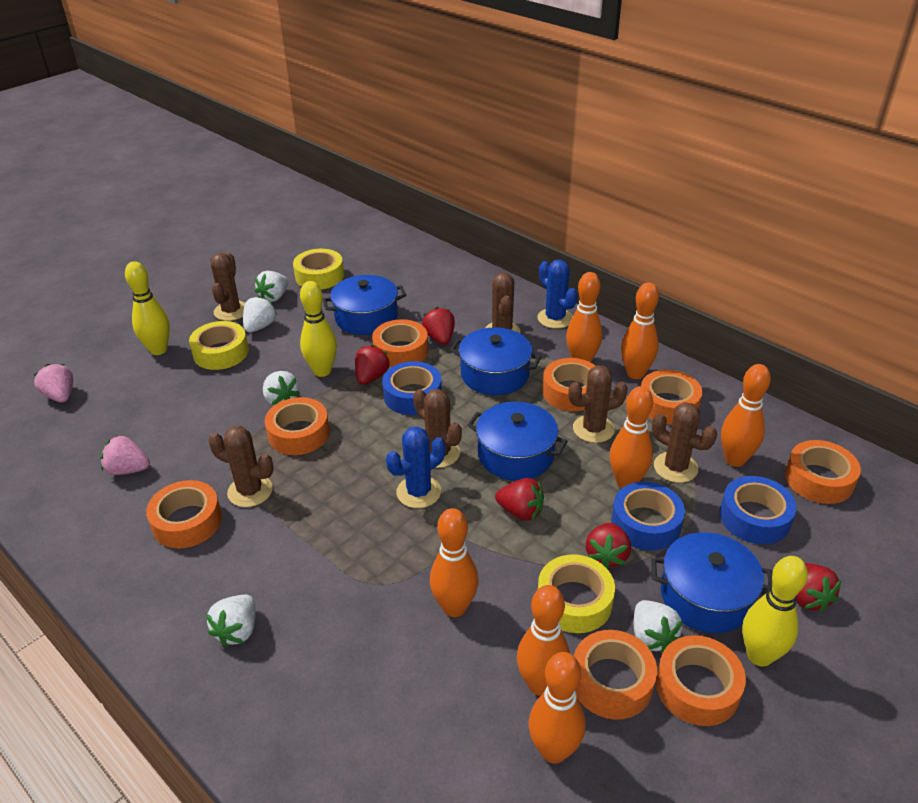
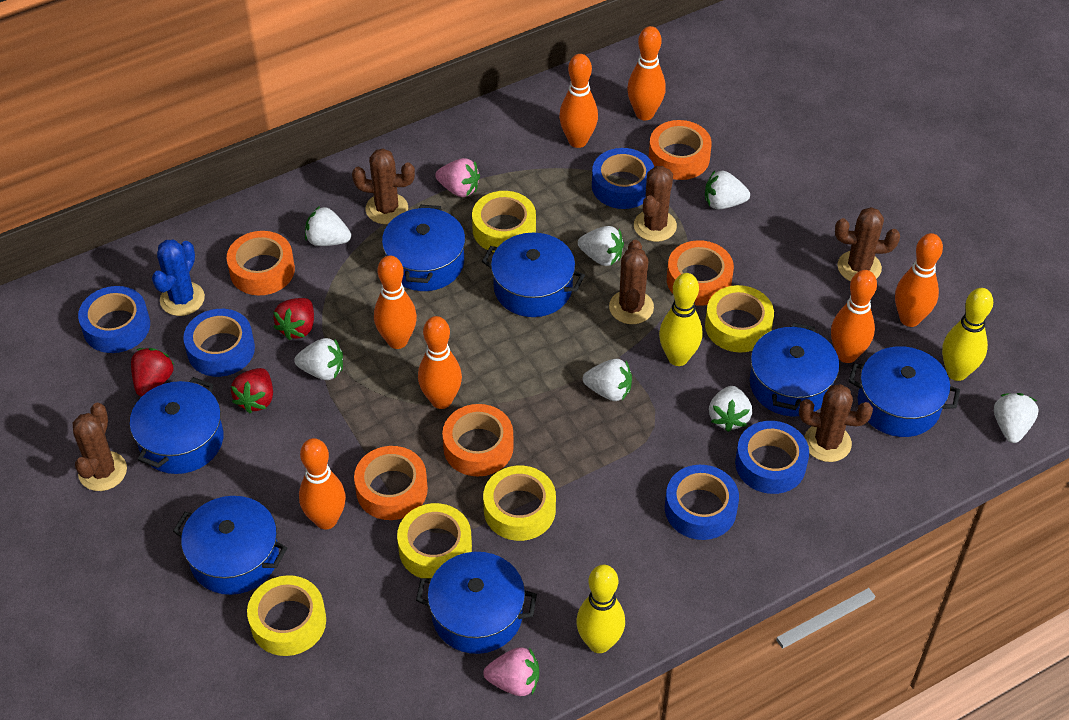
blue cactus: [386,426,445,508] [538,259,578,329] = 2 -> [152,240,205,316] = 1
blue pot: [323,275,406,335] [450,327,541,395] [467,402,568,481] [651,532,772,633] = 4 -> [130,377,224,474] [173,496,287,595] [382,205,465,291] [416,552,537,654] [482,233,585,317] [750,322,839,416] [849,346,960,437] = 7
blue tape: [382,361,442,415] [611,482,685,551] [720,476,797,544] = 3 -> [78,286,150,353] [183,309,255,377] [592,148,654,209] [665,465,739,540] [735,421,809,494] = 5
orange tape: [146,480,222,548] [265,397,330,455] [372,319,428,367] [542,358,596,411] [574,630,657,720] [641,370,702,425] [656,635,746,726] [785,440,861,504] = 8 -> [227,231,295,295] [354,446,428,520] [442,404,514,477] [649,120,712,180] [667,240,734,306] = 5
red strawberry: [355,345,390,385] [422,307,455,345] [495,478,544,521] [586,523,631,568] [796,563,841,613] = 5 -> [131,348,174,397] [231,368,273,413] [273,298,314,340] = 3
white strawberry: [206,595,256,647] [243,296,277,333] [255,271,289,302] [263,371,300,405] [634,600,683,653] = 5 -> [294,338,343,380] [305,206,351,246] [578,226,624,266] [583,359,632,401] [705,171,750,209] [709,386,752,432] [994,393,1039,443] = 7
yellow tape: [189,321,249,370] [293,249,344,289] [538,554,615,633] = 3 -> [247,575,326,656] [397,503,472,578] [472,191,536,252] [483,466,556,541] [705,285,774,352] = 5

